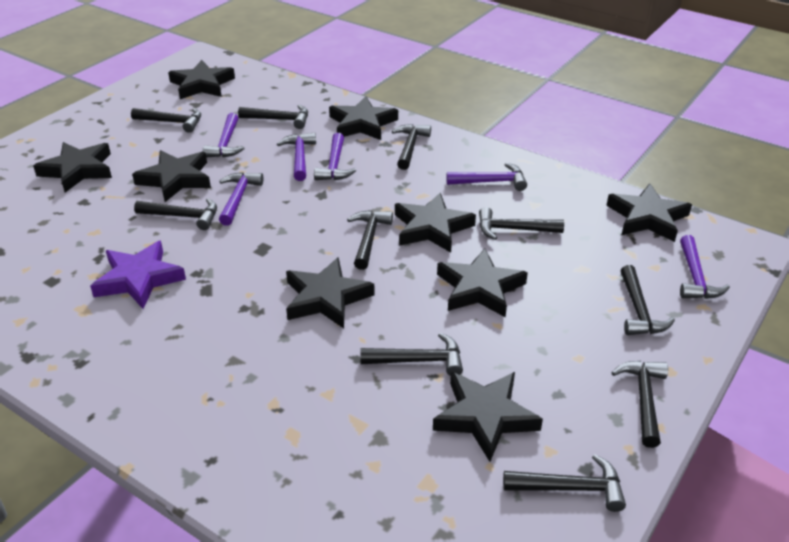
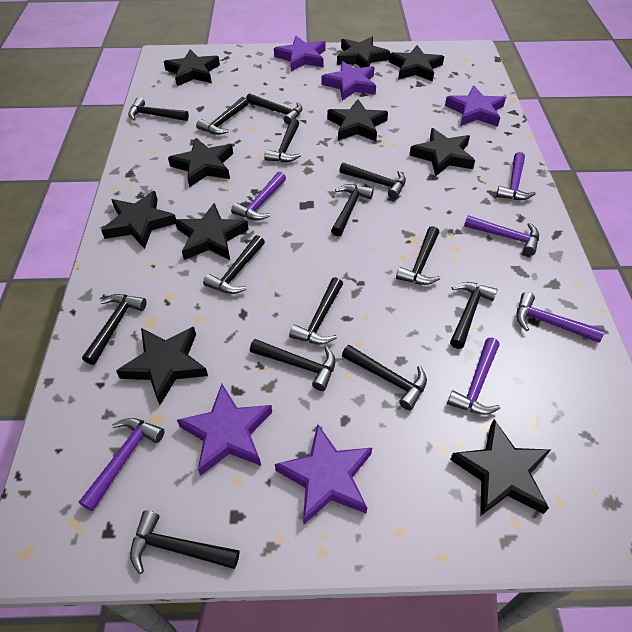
black hammer: [131,108,201,133] [134,198,217,230] [238,105,308,129] [347,210,393,270] [360,333,463,376] [392,124,431,170] [479,207,564,240] [503,454,626,512] [611,361,668,448] [620,265,675,335] = 10 -> [82,294,147,365] [128,97,189,121] [130,510,239,574] [196,97,248,135] [203,235,265,294] [246,93,302,125] [250,339,336,391] [264,118,301,162] [289,277,343,345] [331,184,374,237] [339,163,406,199] [342,345,427,410] [396,226,440,285] [450,282,498,349] = 14
black star: [33,142,112,192] [132,150,211,202] [168,60,235,99] [286,257,375,328] [329,96,398,140] [395,193,476,253] [433,372,543,462] [437,249,528,317] [606,184,692,242] = 9 -> [101,191,176,249] [116,327,208,405] [164,49,220,86] [168,138,233,188] [175,203,249,260] [327,99,388,141] [337,36,390,68] [389,45,444,82] [409,128,475,176] [450,419,551,516] = 10
purple star: [90,241,186,309] = 1 -> [177,384,272,476] [274,36,326,71] [275,424,372,525] [321,61,376,100] [445,86,506,127] = 5

